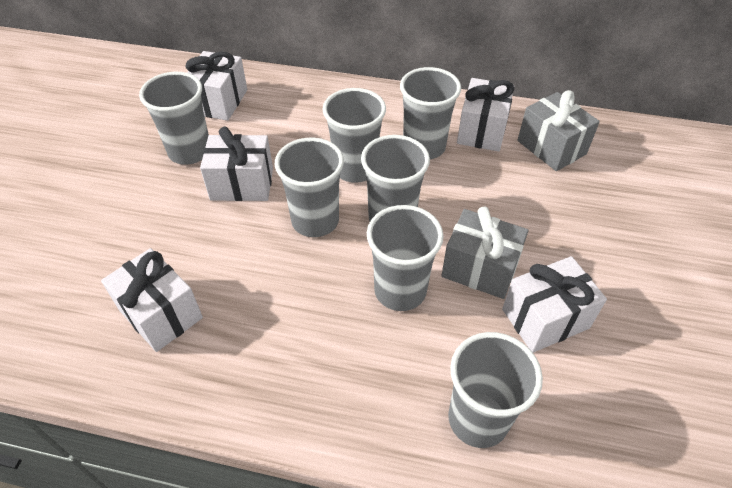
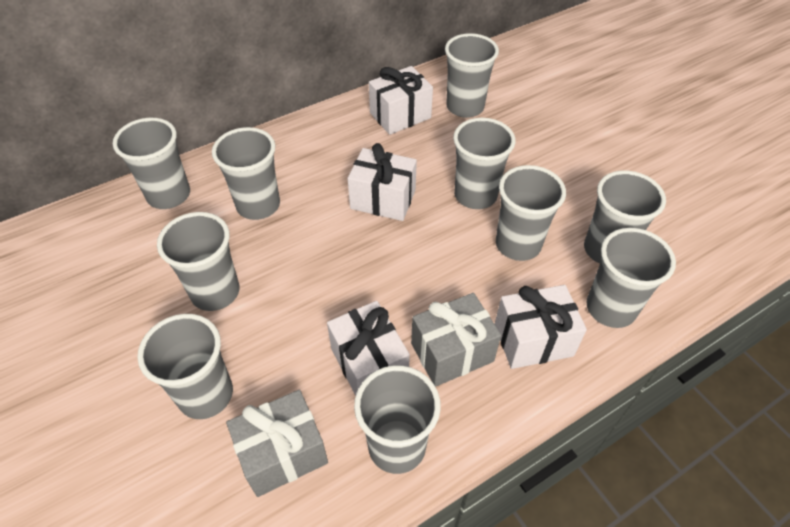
grey cup: [139,72,209,165] [275,137,344,237] [323,88,386,183] [361,135,430,221] [367,205,444,311] [400,67,461,159] [448,332,543,448] = 7 -> [113,118,190,209] [137,314,233,419] [157,212,239,311] [212,127,280,220] [354,365,441,474] [445,33,499,118] [453,118,516,209] [496,165,566,261] [584,171,666,264] [587,228,676,328] = 10
white gift: [101,248,203,352] [186,51,247,121] [200,127,273,201] [457,78,514,151] [502,256,607,353] = 5 -> [327,301,410,396] [347,143,417,221] [369,66,433,135] [495,285,587,369] = 4

